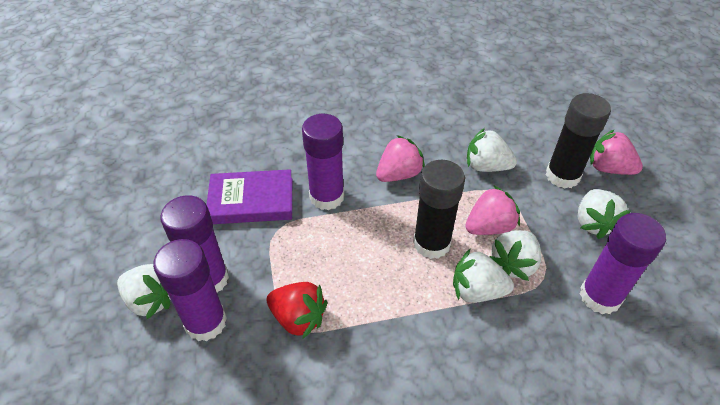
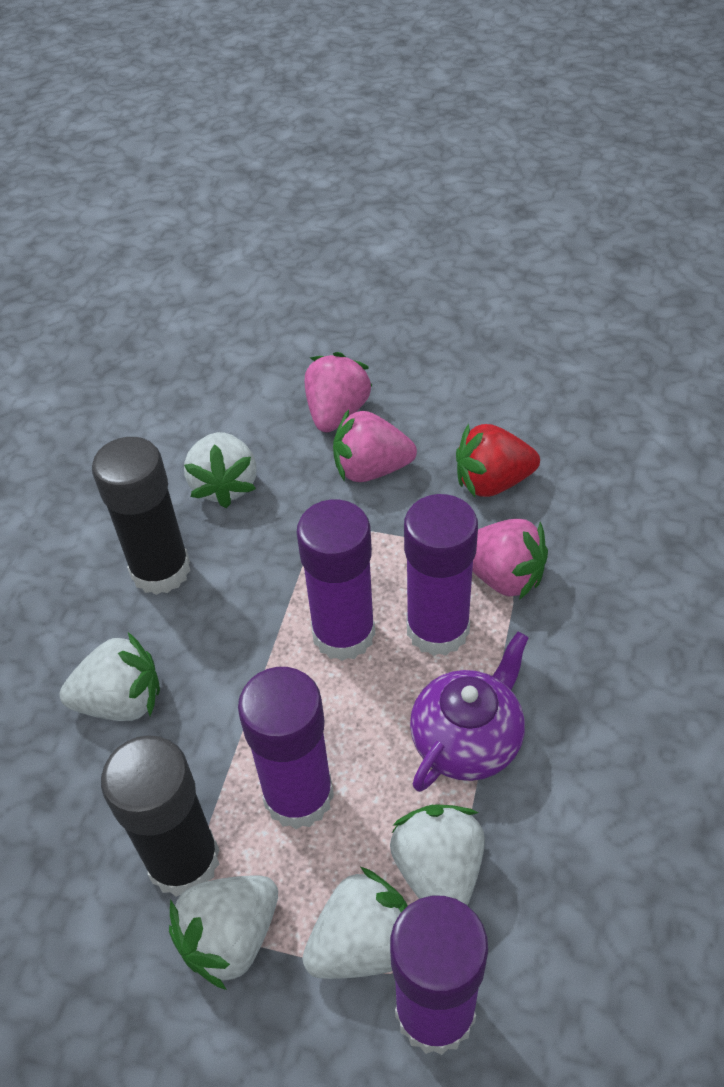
purple book: [206,169,292,224] = 1 -> none = 0
purple teapot: none = 0 -> [410,632,529,792] = 1

